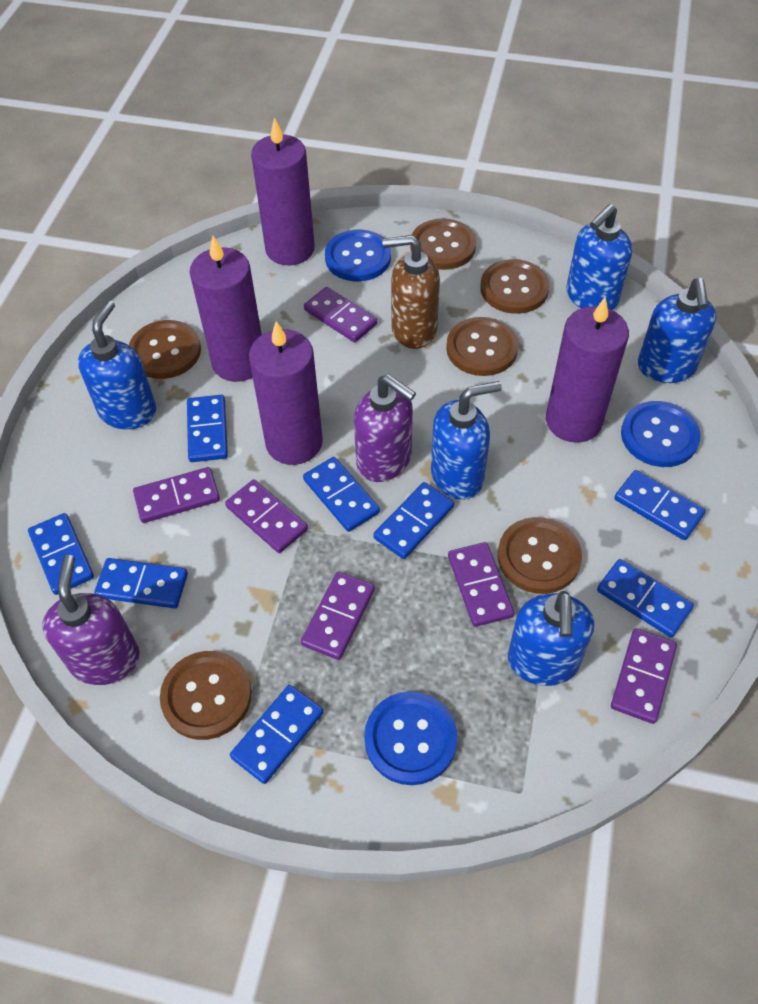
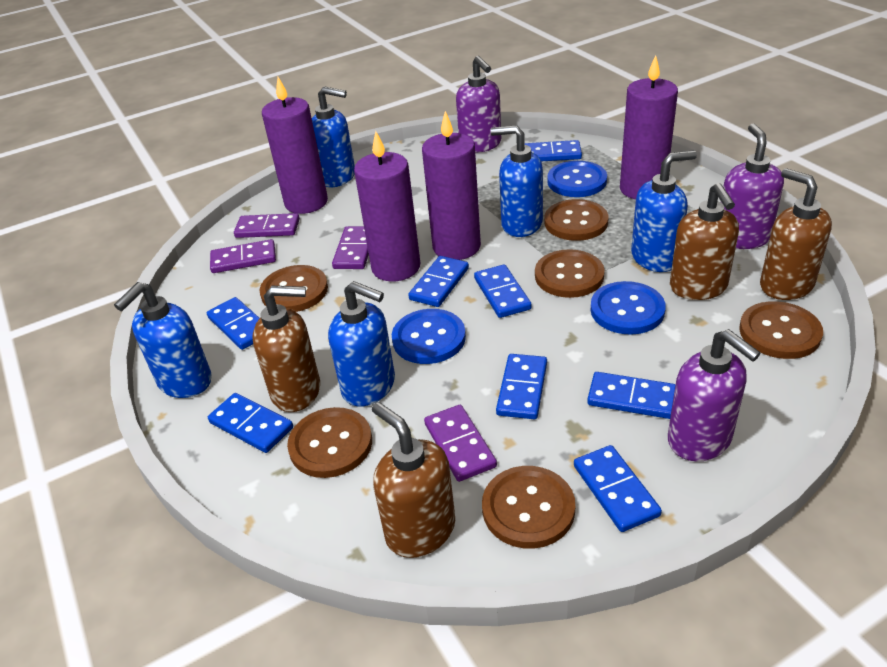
brown soap dispenser: [382,235,440,349] = 1 -> [252,286,320,412] [372,402,455,558] [670,183,739,300] [760,168,832,300] = 4
purple domino: [133,467,220,523] [225,480,308,553] [301,571,375,660] [304,287,377,343] [448,542,514,627] [611,629,677,724] = 6 -> [210,239,276,273] [234,213,300,238] [332,226,369,269] [424,405,497,482] = 4
purple soap dispenser: [42,555,140,685] [354,374,416,482] = 2 -> [456,56,501,153] [668,329,761,461] [721,124,784,249] = 3

